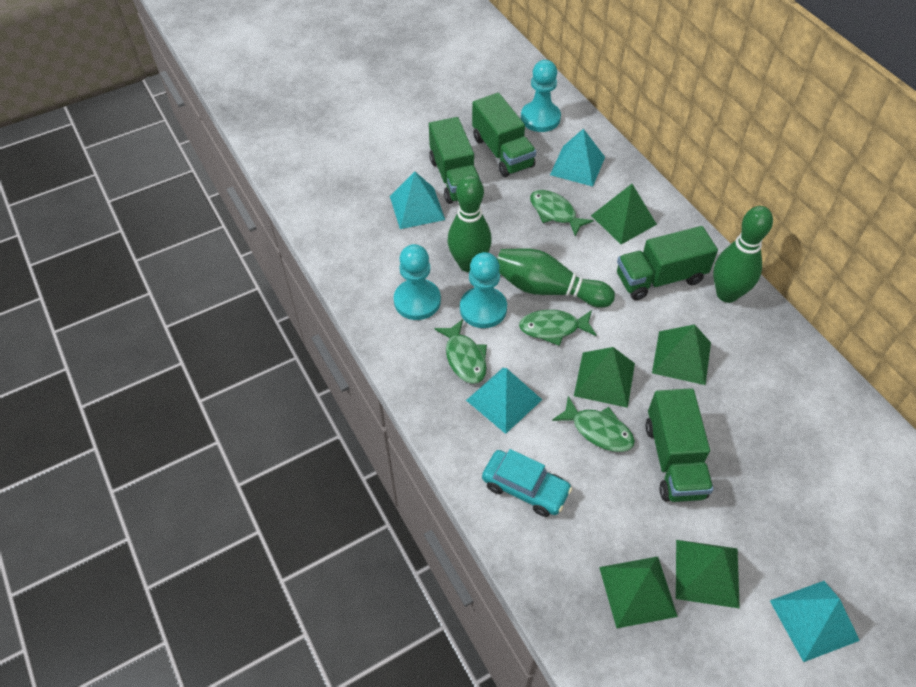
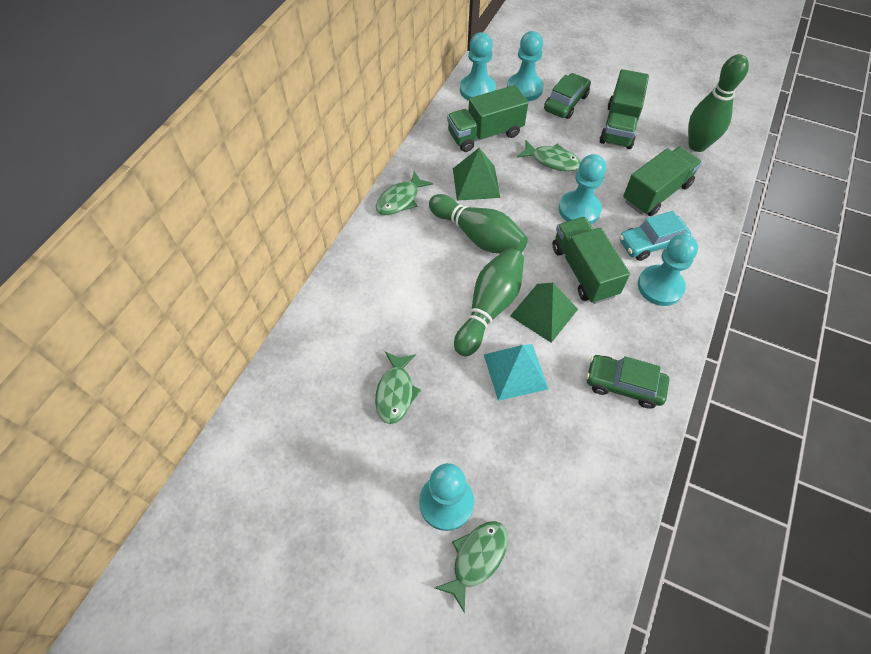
green car: none = 0 -> [544,73,591,119] [586,355,669,409] = 2
green pyramid: [574,347,635,408] [591,184,657,244] [599,557,678,628] [652,324,711,385] [676,540,740,609] = 5 -> [453,148,500,201] [510,283,578,343] = 2
turquoise pawn: [394,244,441,320] [460,252,507,328] [521,60,561,132] = 3 -> [419,463,474,531] [460,32,496,101] [507,31,544,101] [559,154,606,224] [638,234,698,306] = 5
turquoise pyramid: [390,172,445,229] [466,368,542,434] [550,129,605,187] [770,581,860,662] = 4 -> [484,344,549,401] = 1

